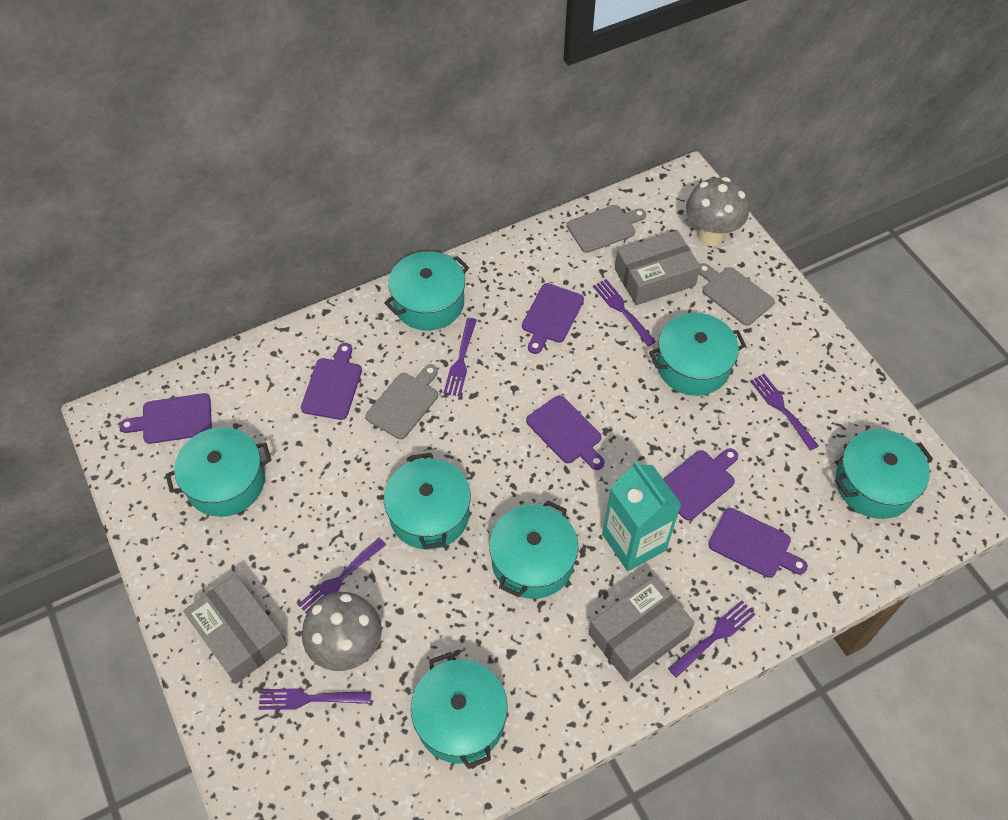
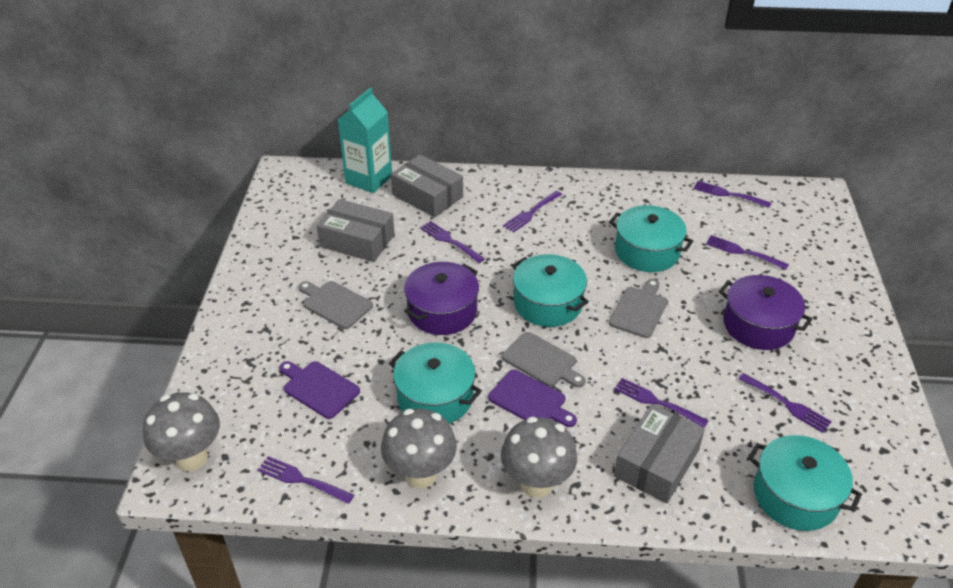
grey mushroom: [302,592,382,671] [686,177,749,246] = 2 -> [143,393,220,471] [381,409,457,489] [501,417,577,498] = 3
purple cutting board: [119,393,212,444] [301,343,362,420] [522,283,584,354] [526,395,605,470] [663,448,738,521] [708,508,808,578] = 6 -> [279,361,360,419] [488,369,577,427] = 2
purple fork: [259,689,371,710] [298,538,386,614] [444,318,477,397] [593,279,656,346] [668,600,756,678] [750,374,819,451] = 6 -> [258,456,354,504] [420,221,485,263] [503,191,562,232] [614,378,708,428] [694,181,771,208] [706,235,789,270] [738,373,832,433] = 7
purple pot: none = 0 -> [404,262,479,335] [719,275,812,350] = 2
turquoise pot: [166,427,271,517] [384,251,469,330] [384,453,471,550] [411,652,508,769] [489,500,578,599] [649,313,746,396] [835,429,933,519] = 7 -> [389,342,482,424] [512,254,589,327] [609,205,693,272] [748,435,862,531] = 4

